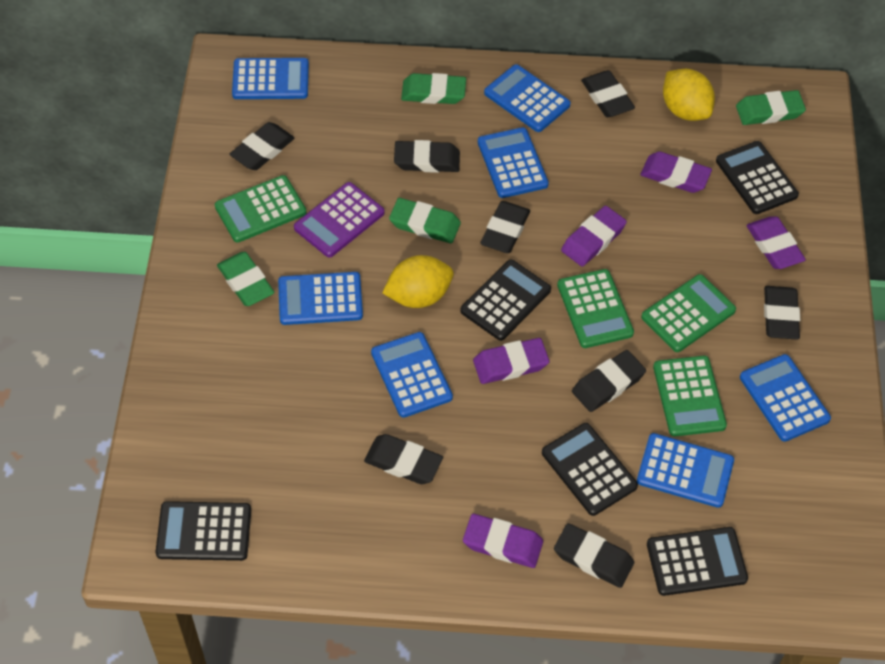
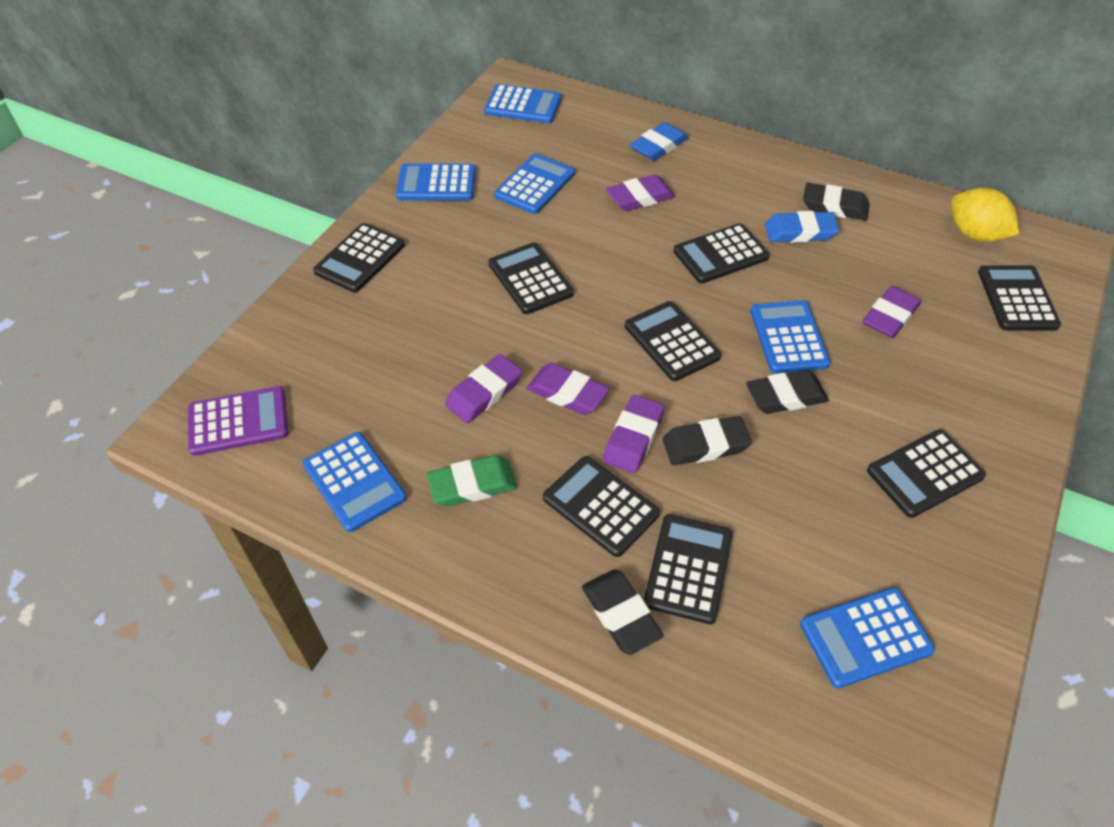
black calculator: [156,501,251,561] [460,259,551,341] [542,423,638,516] [647,527,748,596] [716,141,799,214] = 5 -> [313,223,405,293] [488,242,574,314] [543,456,660,557] [625,301,721,381] [644,514,733,624] [673,223,769,283] [867,430,986,518] [978,265,1061,330] = 8
black eraser: [230,122,294,170] [364,434,443,484] [394,140,460,173] [480,201,530,253] [554,523,634,588] [572,350,646,412] [581,70,635,117] [764,286,800,340] = 8 -> [582,569,664,655] [662,416,752,465] [746,370,829,414] [803,183,870,221] = 4
blue calculator: [232,58,309,99] [278,272,363,325] [371,332,453,418] [478,127,549,198] [484,64,571,132] [637,433,734,508] [740,354,831,442] = 7 -> [303,432,406,532] [396,163,476,201] [484,84,562,123] [494,153,575,214] [751,300,830,373] [800,587,935,688] = 6
blue eraser: none = 0 -> [630,122,688,161] [765,211,839,243] = 2
green calculator: [215,175,307,243] [557,269,634,348] [641,274,736,352] [653,356,727,436] = 4 -> none = 0
green eraser: [217,252,274,306] [389,198,461,243] [401,73,466,104] [736,90,806,125] = 4 -> [427,455,517,507] = 1
yellow lemon: [382,255,454,308] [663,69,715,121] = 2 -> [951,188,1019,242] = 1

